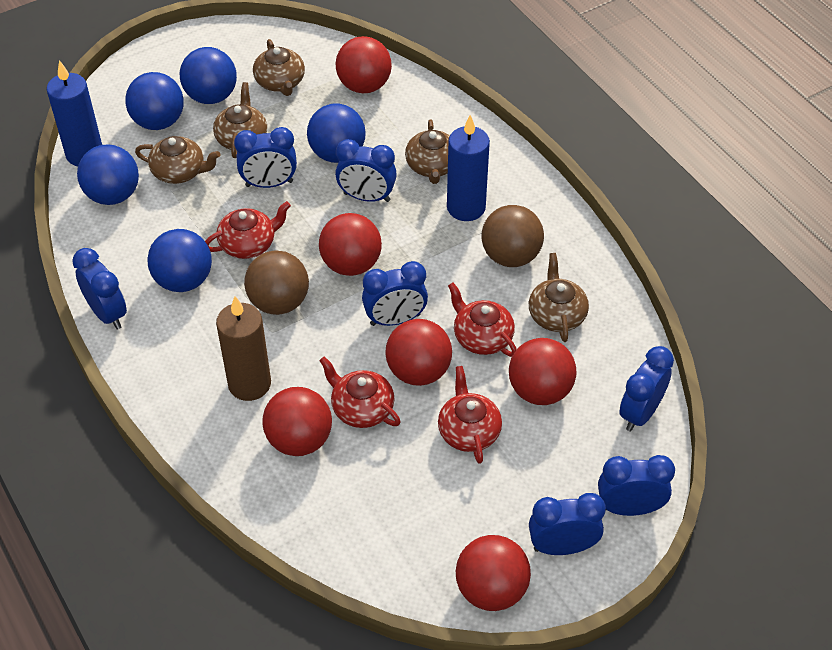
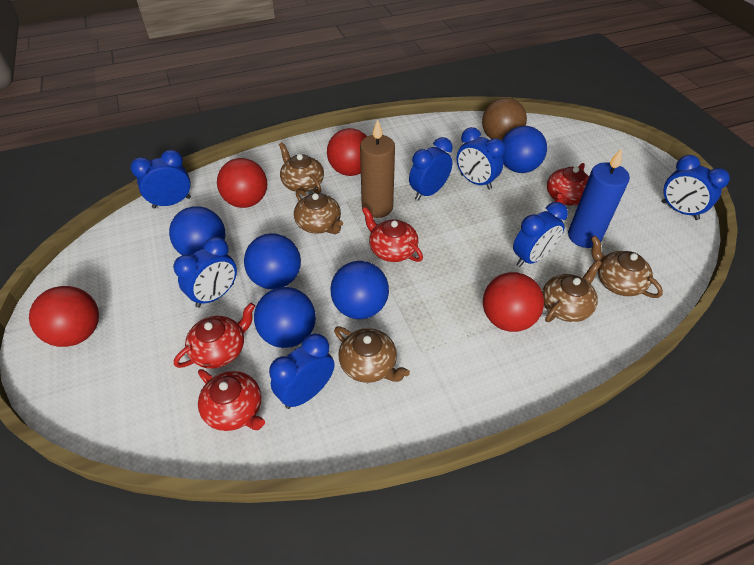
blue candle: [47,60,102,166] [447,115,490,221] = 2 -> [568,148,630,248] = 1
brown ball: [244,250,309,315] [482,205,544,267] = 2 -> [482,98,527,140] = 1
red ball: [262,387,332,456] [319,213,382,276] [336,36,392,93] [385,319,452,386] [456,535,531,611] [509,338,576,405] = 6 -> [29,286,99,347] [217,158,267,208] [327,128,367,176] [483,272,544,332] = 4

